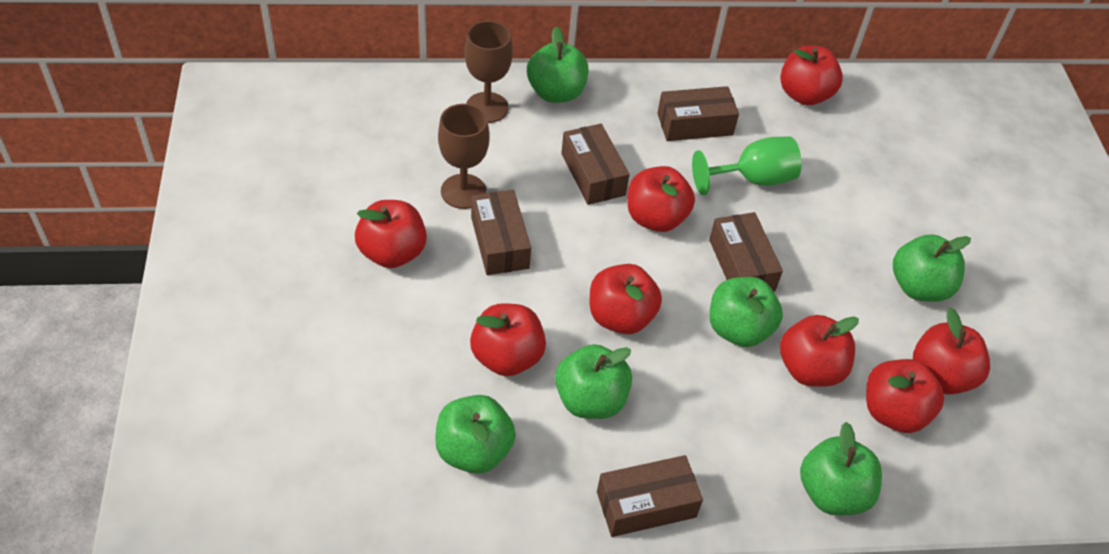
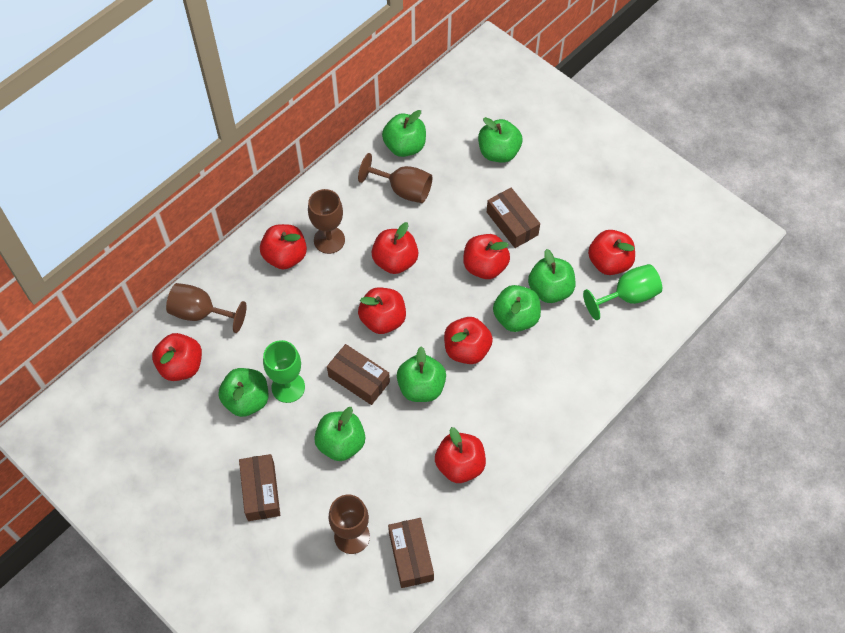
brown box: [471,190,531,275] [561,124,630,205] [597,455,703,537] [657,86,739,141] [709,212,783,292] = 5 -> [239,454,280,521] [327,344,390,405] [388,518,434,588] [487,188,540,248] = 4
brown goblet: [438,104,490,209] [464,21,513,123] = 2 -> [166,283,247,333] [308,189,345,254] [329,495,370,554] [358,153,433,203] = 4
green apple: [435,395,516,474] [527,27,588,103] [555,344,632,419] [709,277,783,347] [800,422,882,515] [893,234,971,302] = 6 -> [218,368,268,417] [314,407,365,461] [382,110,426,157] [397,346,446,402] [478,117,522,163] [493,285,541,332] [528,249,576,303] = 7
green goblet: [692,136,802,195] = 1 -> [263,340,305,403] [583,264,662,320] = 2

